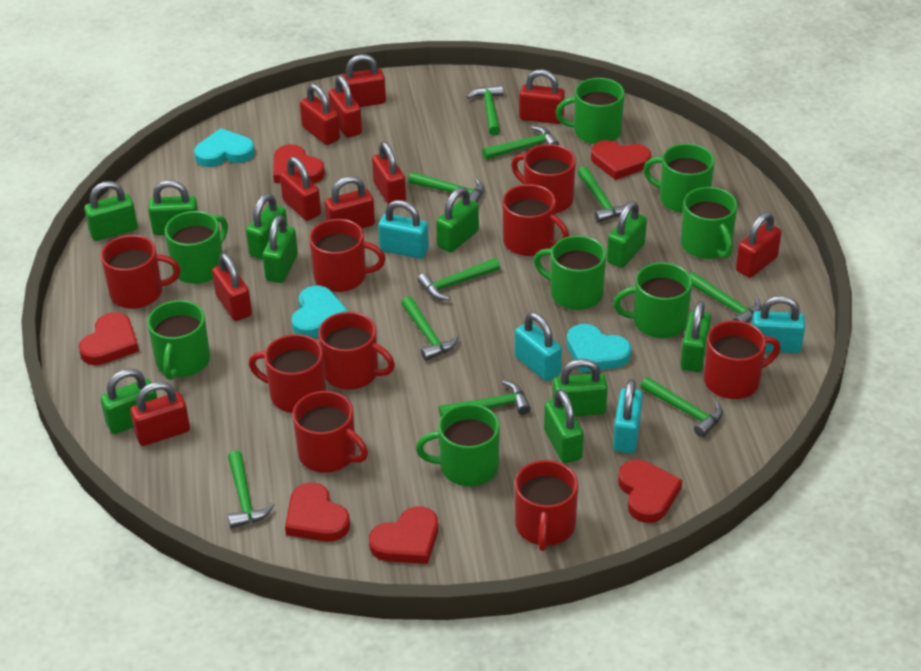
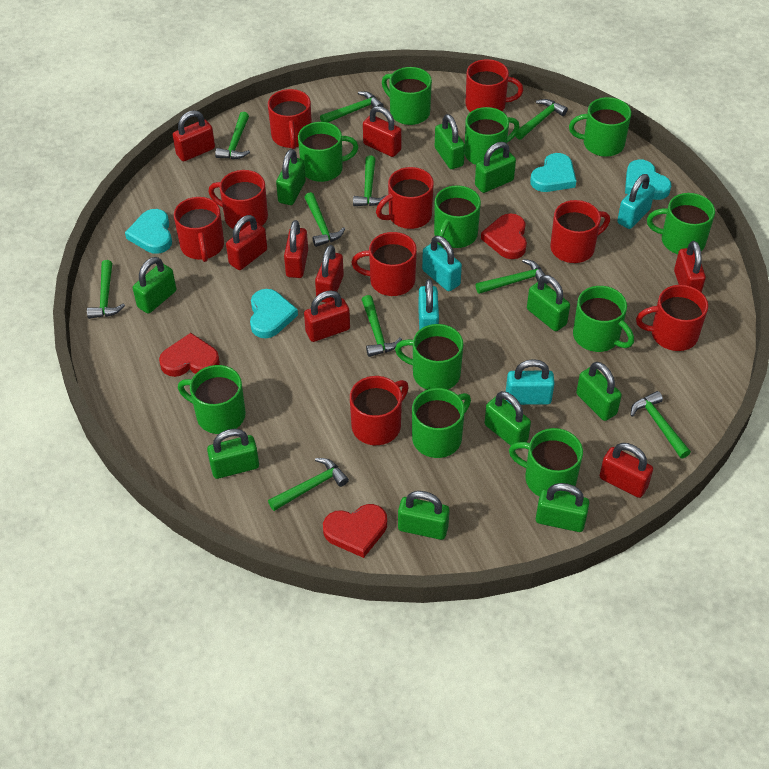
green mug: [147,300,210,380] [165,211,228,284] [416,404,500,486] [534,236,606,310] [555,78,624,144] [613,262,692,338] [643,143,715,213] [681,187,737,259] = 8 -> [178,365,246,434] [298,122,358,182] [382,67,432,125] [395,324,463,390] [412,388,471,458] [434,185,481,248] [465,107,520,165] [509,428,583,497] [569,97,631,157] [573,286,634,352] [647,193,715,254] = 11
red heart: [79,312,139,365] [273,144,325,183] [285,482,350,542] [369,506,438,564] [591,140,651,180] [618,460,682,523] = 6 -> [159,333,220,377] [323,504,387,558] [481,213,527,259] = 3
red padlock: [130,381,190,446] [212,253,252,321] [280,157,321,221] [300,84,340,145] [325,176,375,228] [328,75,362,138] [342,54,386,107] [372,141,406,204] [519,69,565,124] [736,212,782,278] = 10 -> [173,110,215,161] [226,215,267,270] [284,220,308,278] [304,290,350,342] [315,245,344,303] [363,106,401,157] [599,443,653,498] [674,241,706,293] = 8
turquoise heart: [194,128,255,167] [292,286,349,338] [567,324,631,373] = 3 -> [125,209,172,254] [250,289,298,338] [530,153,576,192] [625,160,671,200] = 4

